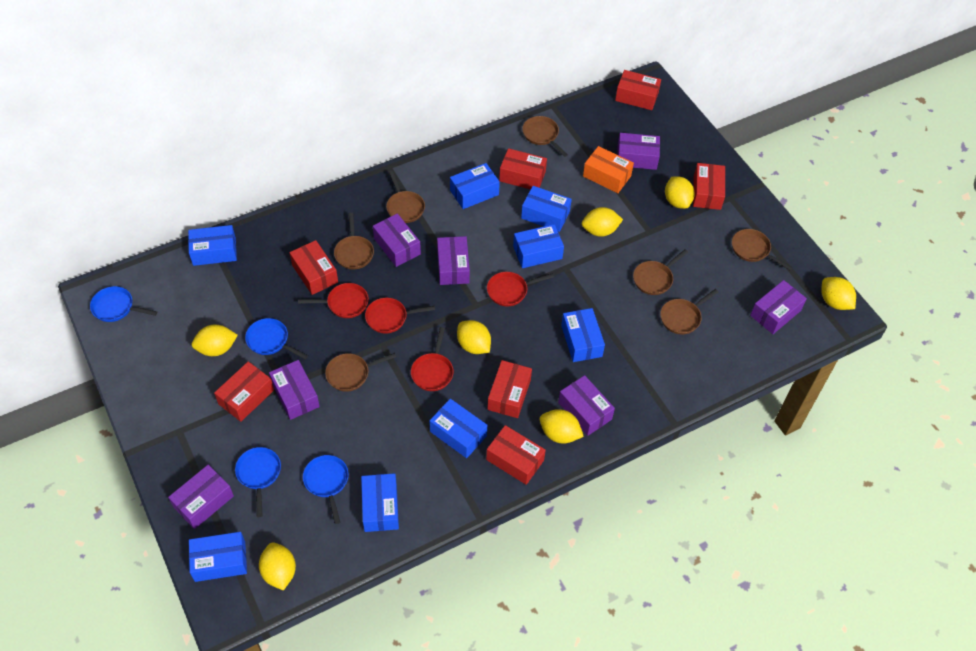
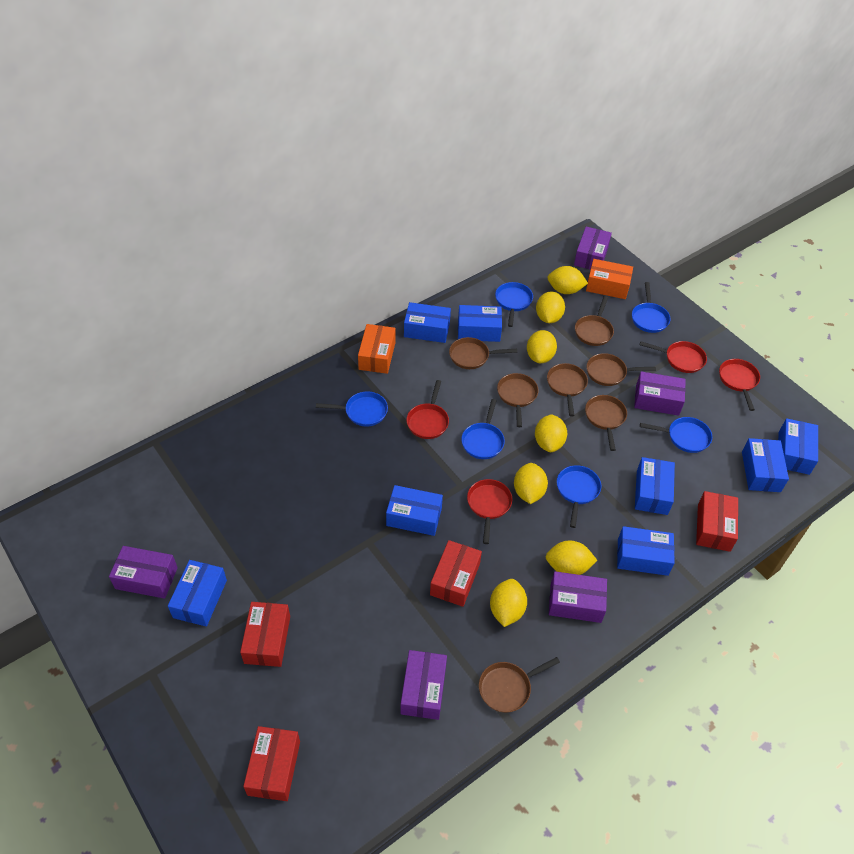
blue pan: [90,286,157,322] [235,447,281,517] [245,318,308,360] [303,455,349,524] = 4 -> [316,391,388,427] [461,399,505,459] [495,282,533,327] [557,465,601,528] [632,282,670,333] [640,417,712,453] = 6
orange box: [583,146,634,193] = 1 -> [358,324,396,374] [586,259,633,299] = 2
purple box: [168,465,234,529] [269,360,320,420] [373,214,421,267] [437,236,470,285] [558,375,615,436] [617,133,660,170] [750,280,807,334] = 7 -> [109,546,178,599] [401,650,447,720] [549,571,607,623] [574,227,612,270] [634,372,686,416] = 5
red box: [214,361,274,422] [290,240,338,295] [486,425,546,485] [487,360,532,418] [499,148,547,189] [615,70,661,110] [693,163,725,210] = 7 -> [240,602,290,667] [243,726,300,801] [430,540,482,607] [696,491,738,552] = 4

